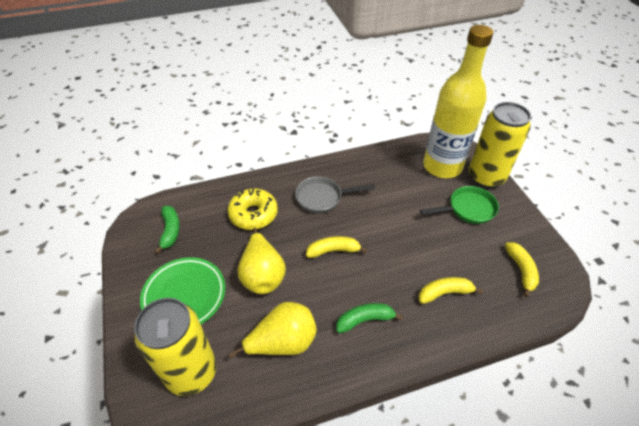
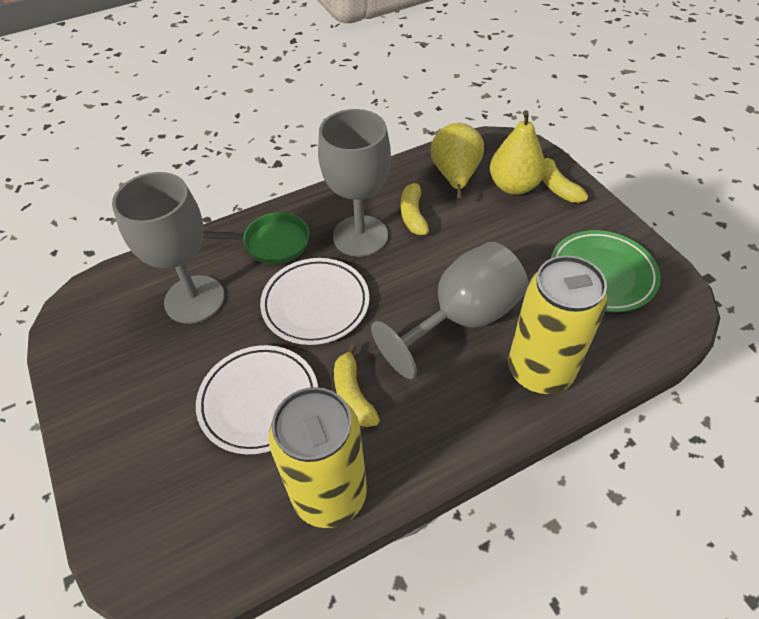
green banana: [155,206,180,254] [336,303,403,333] = 2 -> none = 0
grey goblet: none = 0 -> [112,172,225,324] [318,109,391,257] [371,242,528,379] = 3
grey pan: [295,177,375,213] = 1 -> none = 0
white plate: none = 0 -> [196,345,318,454] [260,258,369,345] = 2
yellow bottle: [423,25,493,178] = 1 -> none = 0
yellow donut: [227,189,278,230] = 1 -> none = 0

